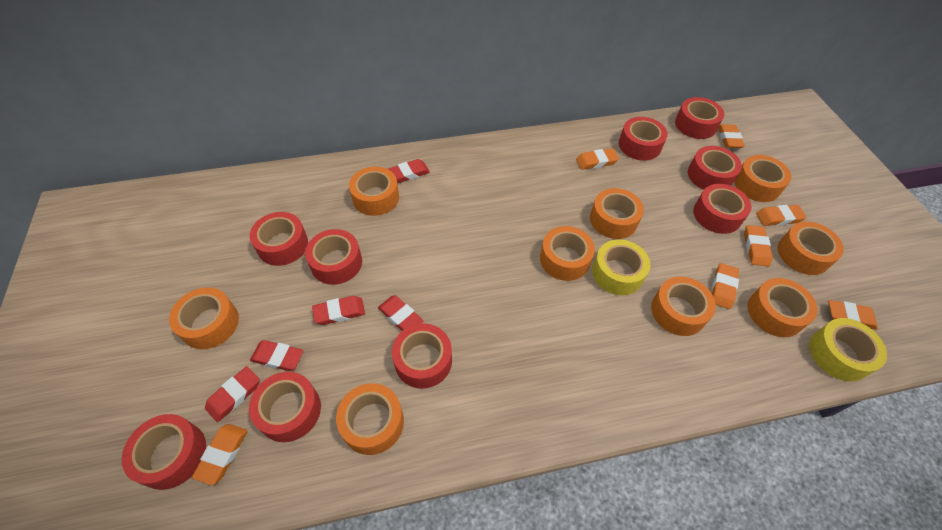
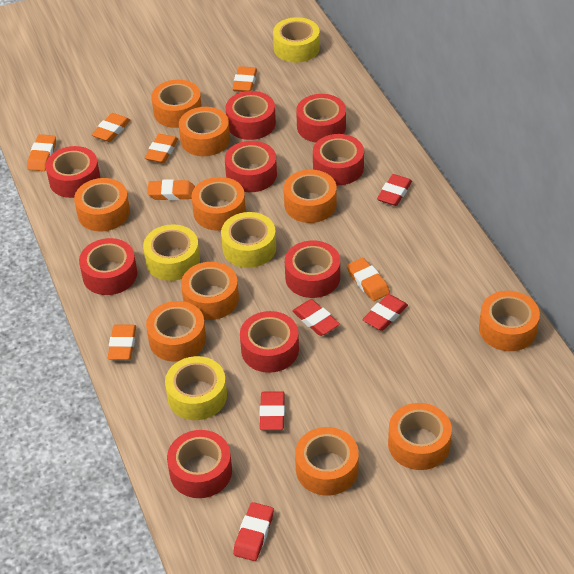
orange tape: [169,287,239,349] [336,383,404,455] [349,167,399,216] [540,226,595,281] [590,188,644,239] [651,277,716,336] [734,155,791,202] [747,278,818,337] [778,221,844,275] = 9 -> [74,178,130,232] [146,301,206,362] [151,80,202,128] [179,107,230,156] [181,262,239,320] [191,177,246,231] [284,170,337,223] [295,427,359,496] [388,403,452,470] [479,291,540,351] = 10
yellow tape: [592,239,650,295] [809,318,887,382] = 2 -> [143,224,200,281] [165,356,227,420] [221,212,276,268] [273,17,320,63] = 4

